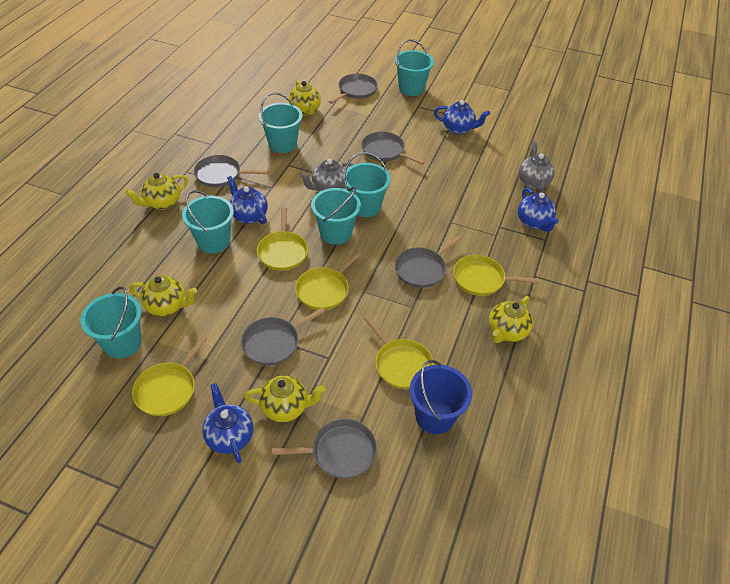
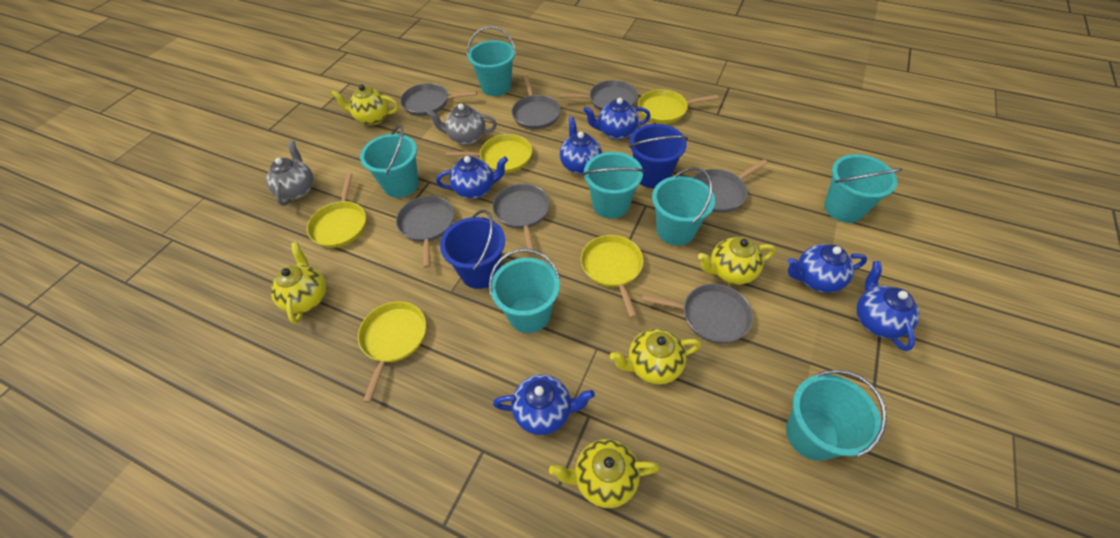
blue bucket: [409,360,472,434] = 1 -> [440,210,505,289] [629,124,688,189] = 2
blue teapot: [202,383,253,463] [227,176,268,224] [434,100,490,135] [518,188,558,232] = 4 -> [436,156,508,199] [493,374,595,435] [560,117,602,174] [583,98,650,140] [787,244,867,293] [856,261,920,351] = 6
grey pan: [194,155,268,187] [241,308,325,366] [272,419,377,479] [329,73,378,104] [361,132,425,165] [395,236,462,288] = 6 -> [396,196,454,268] [400,83,477,116] [492,184,550,254] [512,75,561,129] [559,80,638,110] [642,284,753,343] [693,160,768,213] = 7
turquoise bucket: [80,286,142,358] [182,190,234,253] [259,92,302,153] [311,187,361,245] [343,152,391,217] [395,39,434,96] = 6 -> [360,125,419,198] [467,26,516,96] [489,249,560,333] [583,152,644,219] [652,167,715,245] [786,370,887,461] [824,154,902,223] = 7

